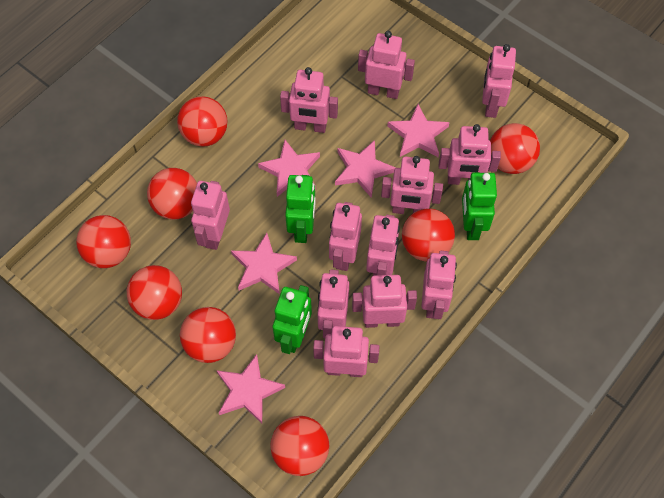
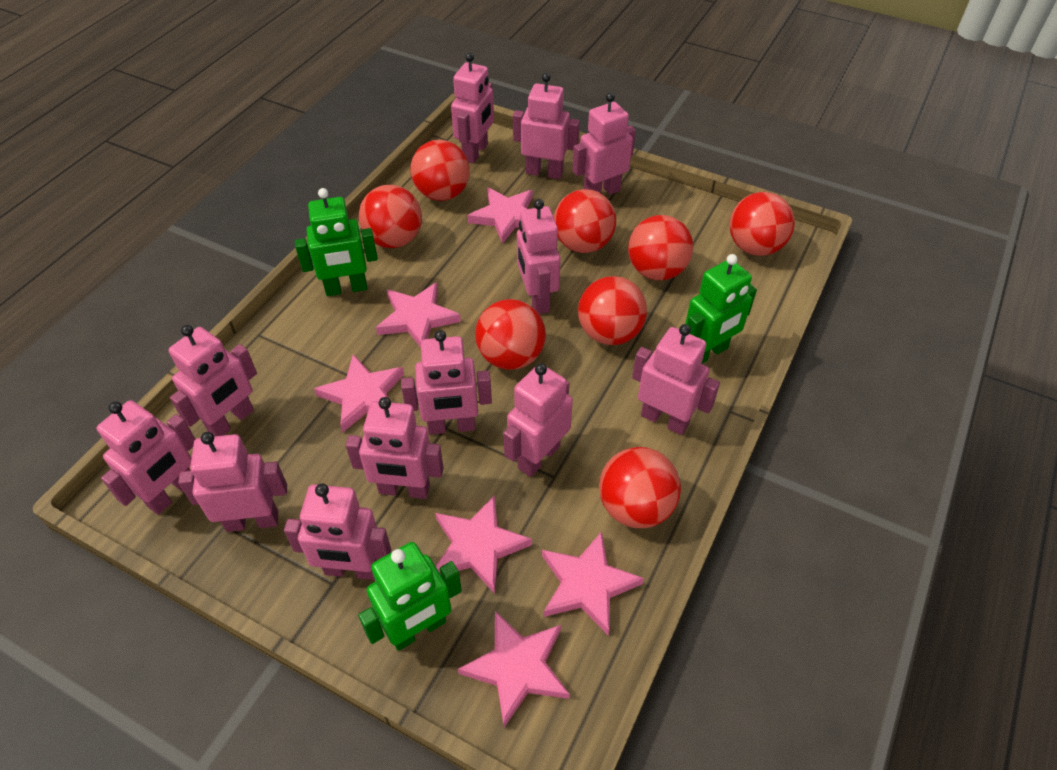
pink star: [216,354,285,424] [231,233,297,294] [258,140,320,197] [335,140,396,198] [387,104,450,157] = 5 -> [314,354,404,433] [376,282,461,347] [435,495,532,594] [458,611,570,727] [468,187,532,244] [542,531,644,636] = 6

